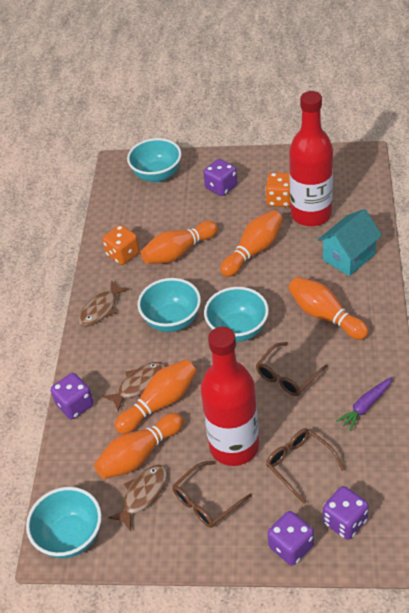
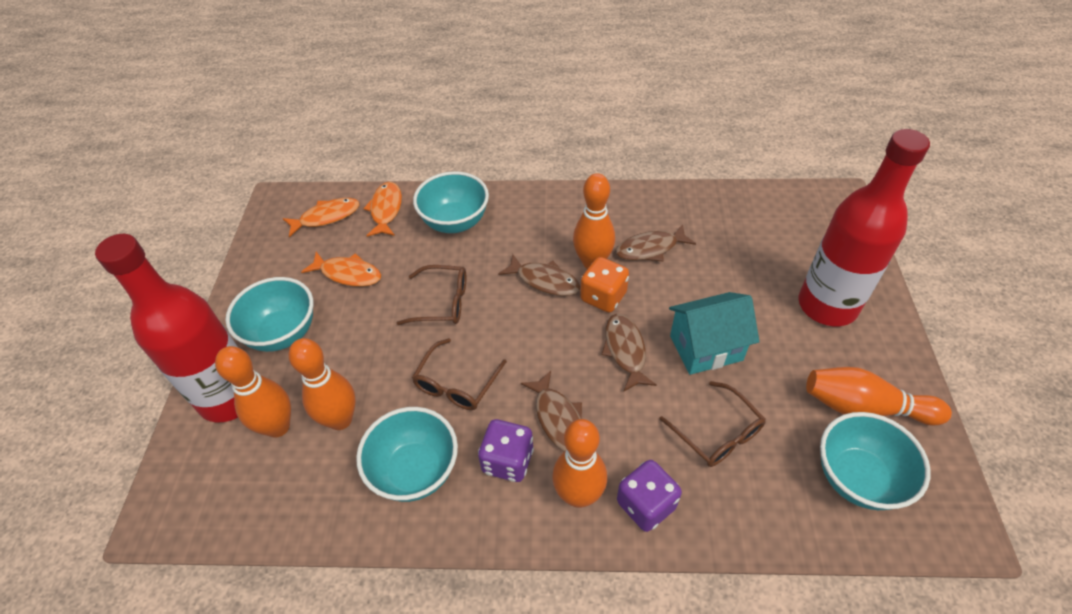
brown fish: [78,280,129,327] [103,362,166,411] [108,465,167,531] = 3 -> [499,254,580,296] [521,371,582,451] [601,314,657,392] [615,224,696,261] = 4
orange dice: [102,225,140,265] [265,172,291,207] = 2 -> [580,257,629,313] = 1
orange fish: none = 0 -> [283,198,360,237] [301,252,381,287] [363,182,402,237] = 3
purple carrot: [336,377,393,431] = 1 -> none = 0
purple dice: [51,373,94,419] [203,159,237,196] [268,511,314,565] [323,486,369,540] = 4 -> [478,419,534,482] [617,460,682,532] = 2

